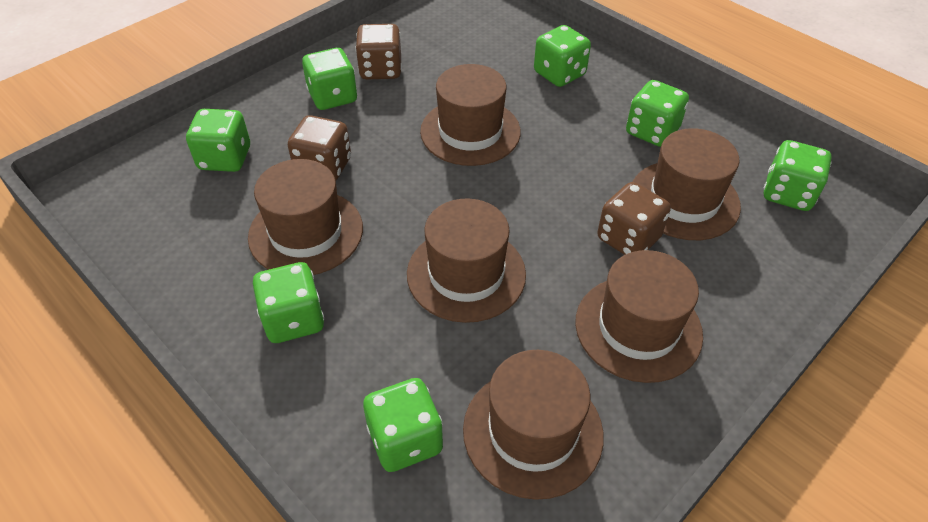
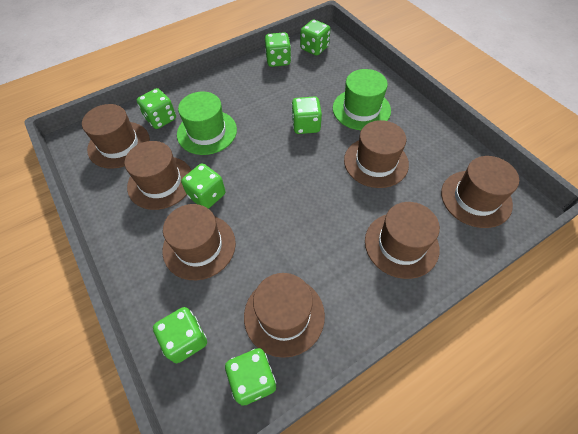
brown dice: [288,115,351,180] [355,24,402,80] [597,182,671,255] = 3 -> none = 0
brown hat: [248,159,363,275] [407,198,526,323] [420,64,521,166] [463,350,604,500] [575,250,703,383] [632,128,741,240] = 6 -> [82,104,150,169] [124,141,192,210] [162,204,236,280] [244,273,325,358] [344,120,409,188] [365,202,440,279] [441,156,519,228] = 7
green hat: none = 0 -> [177,91,237,155] [333,69,391,130] = 2

